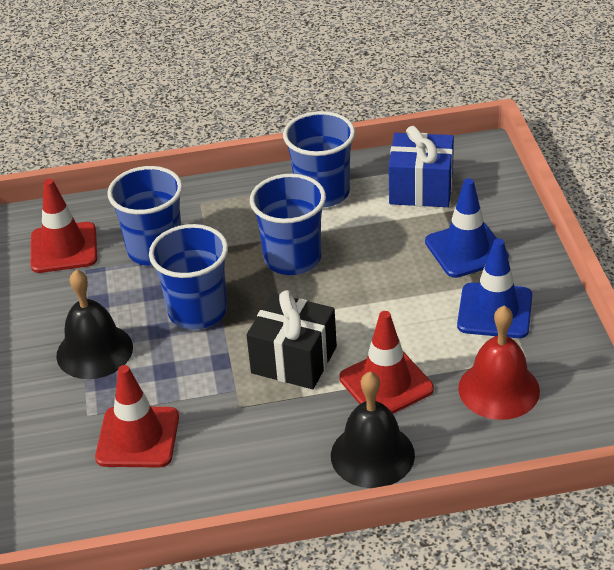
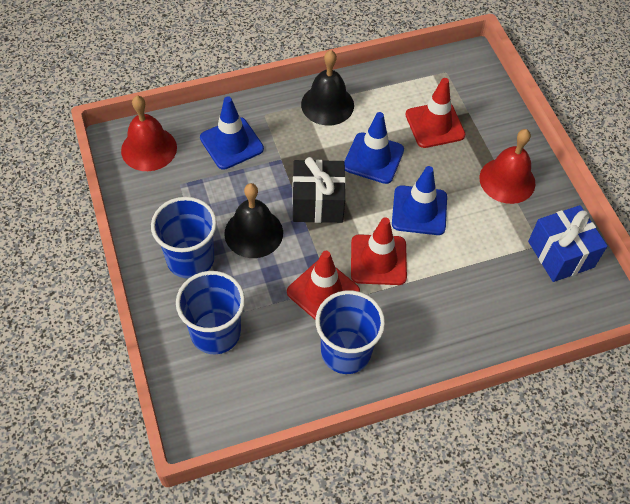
blue cup: [107,166,183,266] [149,224,228,329] [250,174,326,275] [283,111,355,207] = 4 -> [151,197,217,279] [176,271,245,354] [315,290,385,374] = 3
blue traffic cone: [425,178,509,278] [457,239,532,338] = 2 -> [200,96,264,170] [344,112,404,184] [392,166,447,235] = 3
red bell: [458,306,540,420] = 1 -> [121,96,177,171] [479,129,535,204] = 2

